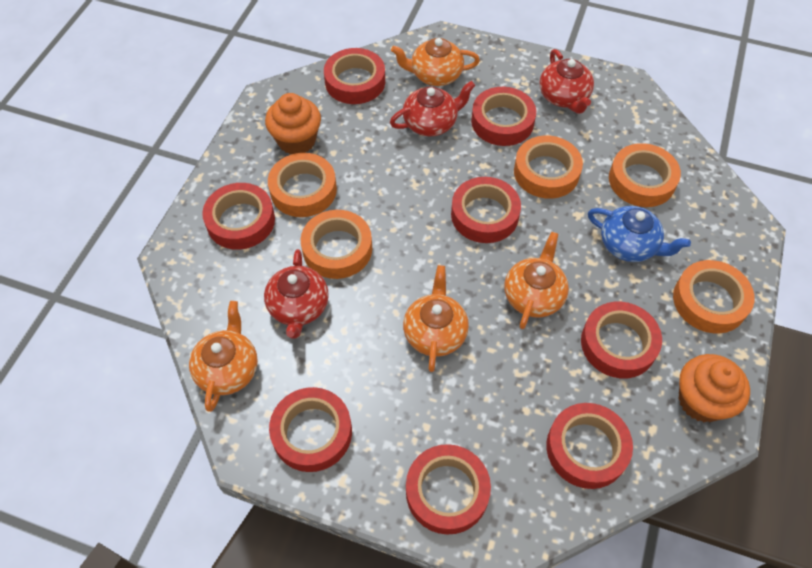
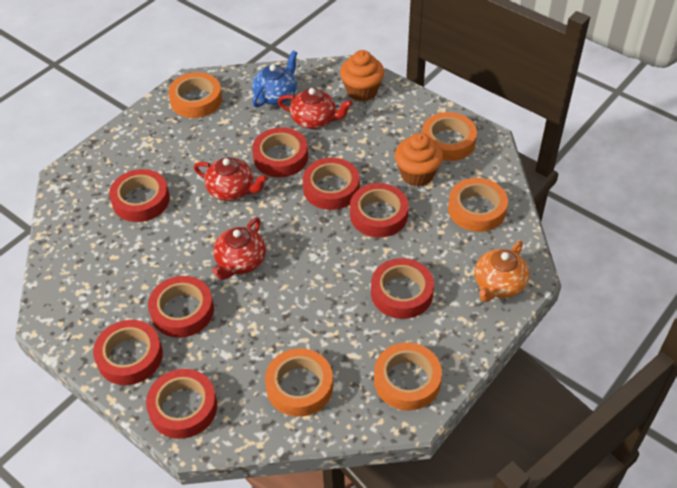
orange teapot: [189,301,258,412] [391,38,480,86] [403,265,469,372] [504,232,569,329] = 4 -> [475,241,529,302] = 1

